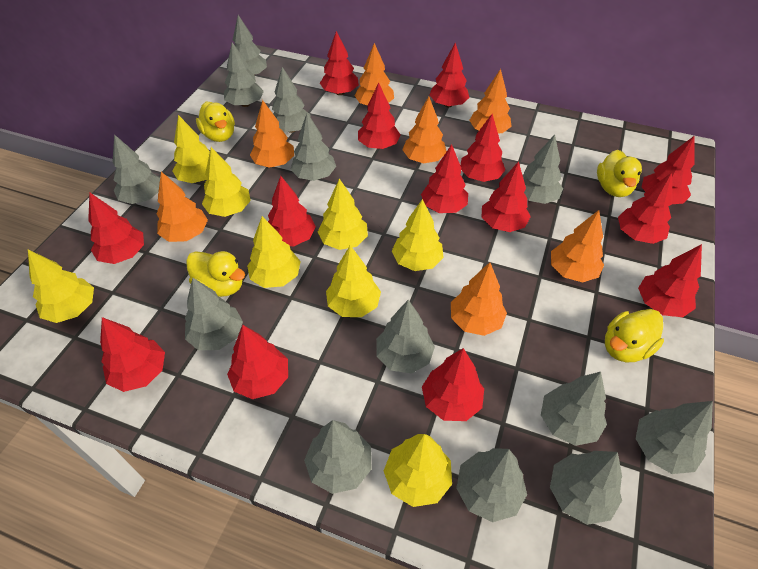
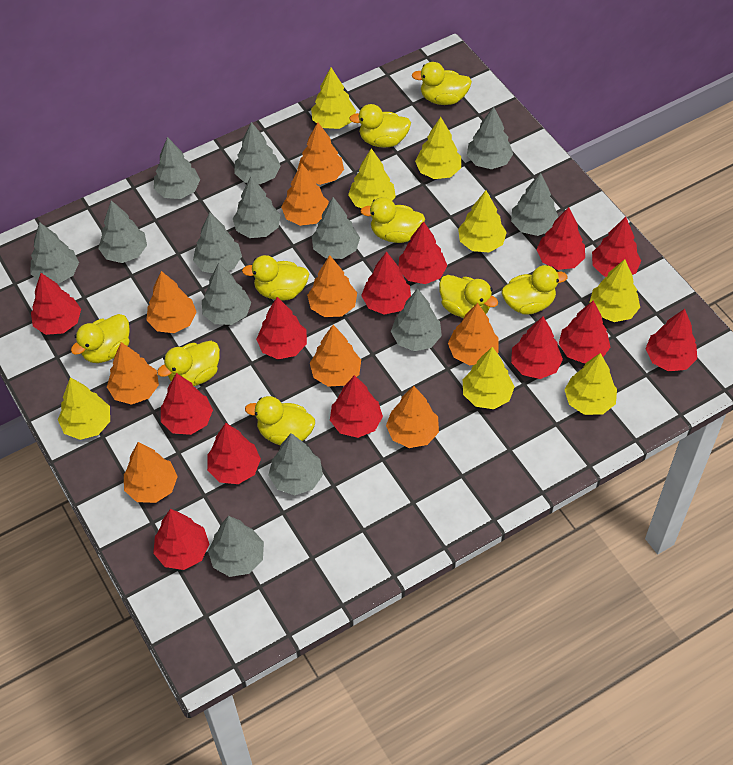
orange tree: [157,172,208,242] [250,100,294,168] [354,43,394,105] [402,97,446,163] [451,262,507,336] [469,69,512,134] [551,210,604,282] = 7 -> [107,342,159,405] [124,442,178,503] [146,271,197,333] [281,163,329,226] [297,122,344,185] [307,255,357,317] [310,325,361,387] [386,386,439,448] [448,303,499,366] = 9
red tree: [88,192,144,264] [100,317,165,392] [227,325,288,399] [268,176,316,246] [320,31,359,95] [358,83,400,149] [421,144,468,213] [422,348,484,421] [429,42,470,107] [460,114,505,182] [482,161,531,232] [618,173,673,244] [638,244,702,317] [642,135,695,204] = 14 -> [31,273,81,335] [153,509,209,570] [161,373,213,435] [207,423,261,484] [256,297,307,359] [330,375,383,438] [361,251,411,315] [398,221,447,284] [511,316,563,379] [536,207,585,270] [559,301,610,364] [592,217,641,277] [645,309,697,371] = 13
yellow duck: [186,251,245,297] [196,102,235,142] [597,150,642,197] [605,309,664,362] = 4 -> [71,314,130,363] [157,341,220,386] [242,255,309,300] [245,396,315,446] [349,104,411,148] [360,197,425,243] [411,62,472,105] [439,275,498,318] [502,265,567,315] = 9

